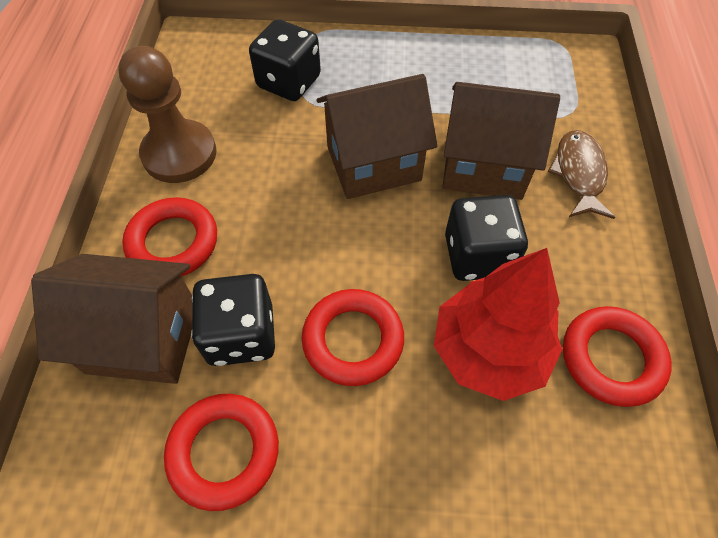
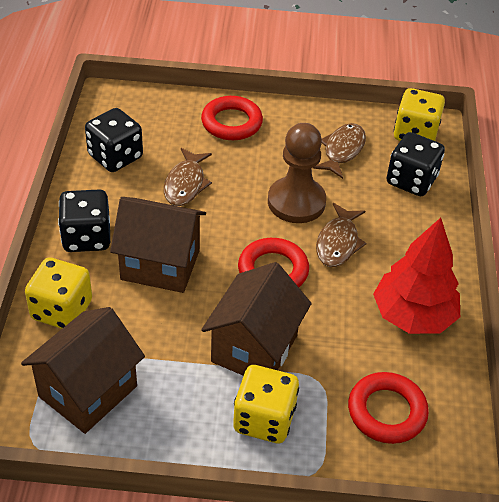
brown fish: [548,130,615,219] = 1 -> [164,148,212,206] [313,123,366,179] [316,203,367,267] = 3
red ring: [122,197,217,277] [164,394,279,511] [302,289,404,386] [563,306,672,407] = 4 -> [201,96,263,140] [238,238,309,287] [348,372,429,444] = 3
yellow dice: none = 0 -> [25,257,92,329] [233,365,299,443] [394,88,445,141] = 3

